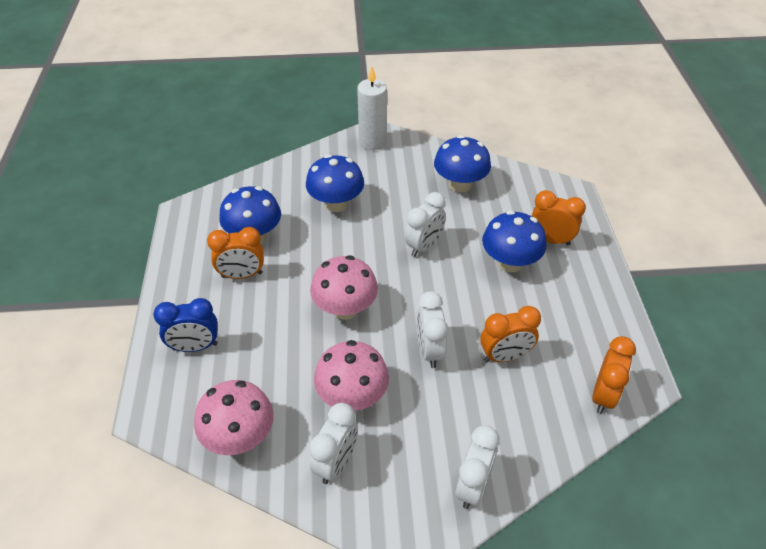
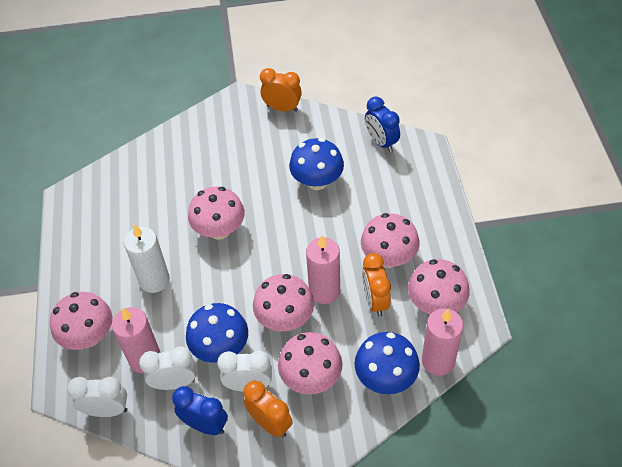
blue clock: [153,298,218,352] = 1 -> [172,386,228,435] [365,97,400,152] = 2
blue mushroom: [219,186,281,243] [306,154,364,212] [434,135,491,192] [482,211,546,272] = 4 -> [186,303,248,363] [289,138,344,190] [355,332,420,394] = 3
orange clock: [207,227,264,279] [480,306,541,362] [532,190,586,245] [592,336,636,414] = 4 -> [243,380,293,437] [260,68,302,112] [362,253,391,317] = 3
pink candle: none = 0 -> [112,307,161,373] [306,235,340,304] [422,308,463,376] = 3
pink mushroom: [194,380,274,455] [310,255,378,320] [314,340,389,411] = 3 -> [50,292,112,350] [188,187,245,240] [253,274,314,332] [278,332,342,394] [361,213,420,268] [408,259,470,314] = 6
white clock: [309,403,358,484] [404,192,446,257] [417,291,448,368] [455,425,500,509] = 4 -> [67,377,127,417] [139,346,196,390] [217,351,272,392] = 3

